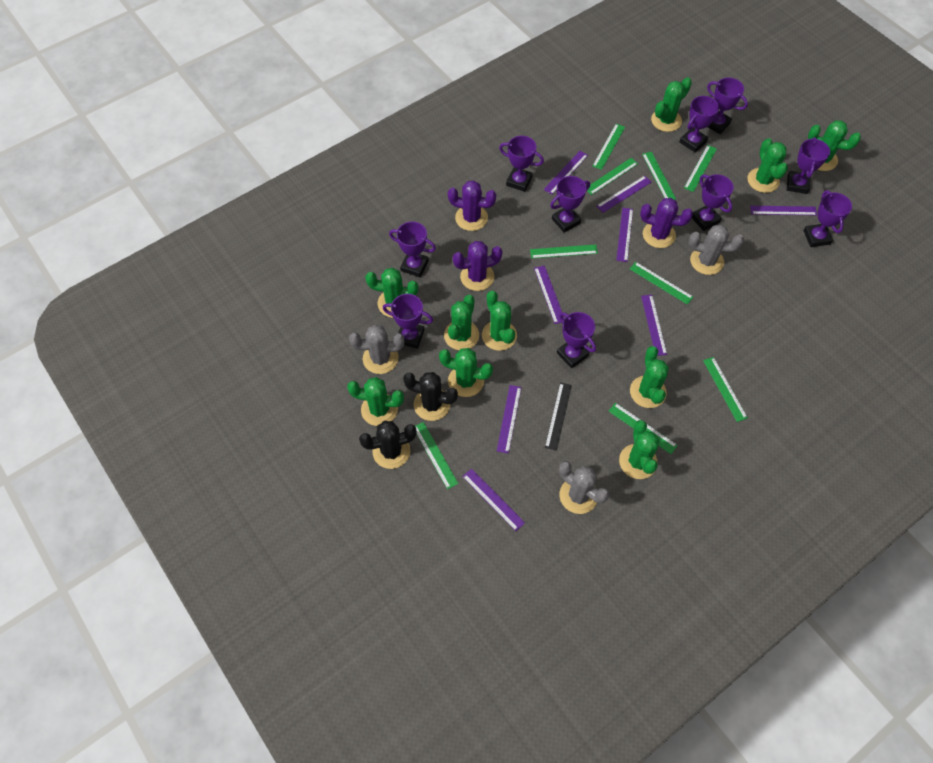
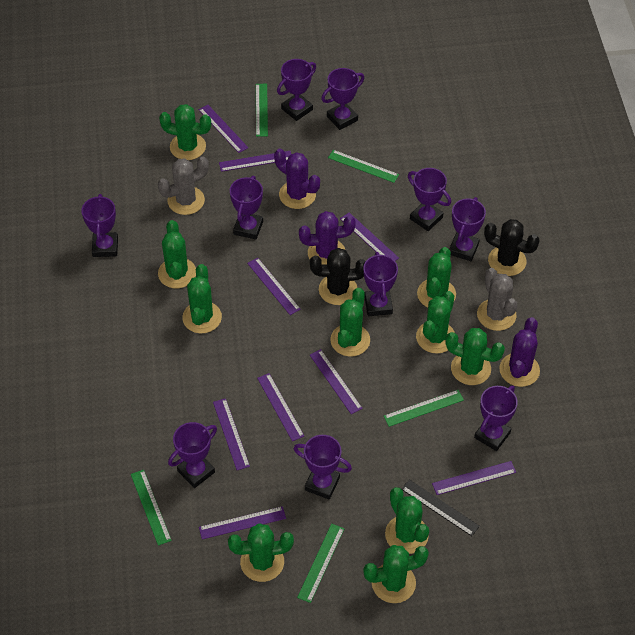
green ruler: [415,422,458,489] [530,244,598,259] [587,158,638,195] [592,124,625,170] [609,403,678,454] [630,262,693,305] [642,152,676,200] [684,145,717,192] [703,357,748,422] = 9 -> [131,470,172,546] [256,84,268,137] [297,524,345,603] [328,150,399,183] [384,390,464,427] = 5
grey cactus: [349,324,405,374] [559,461,609,514] [689,225,744,275] = 3 -> [158,157,209,215] [477,268,517,331] = 2
purple ruler: [462,469,525,531] [497,385,522,454] [534,265,565,324] [543,151,588,194] [597,176,651,213] [616,208,633,262] [641,295,667,356] [750,206,817,215] = 8 -> [199,105,248,153] [199,506,286,539] [213,398,250,470] [219,151,291,172] [247,258,301,315] [257,373,304,441] [310,349,363,414] [340,213,399,261] [432,461,516,495] = 9

